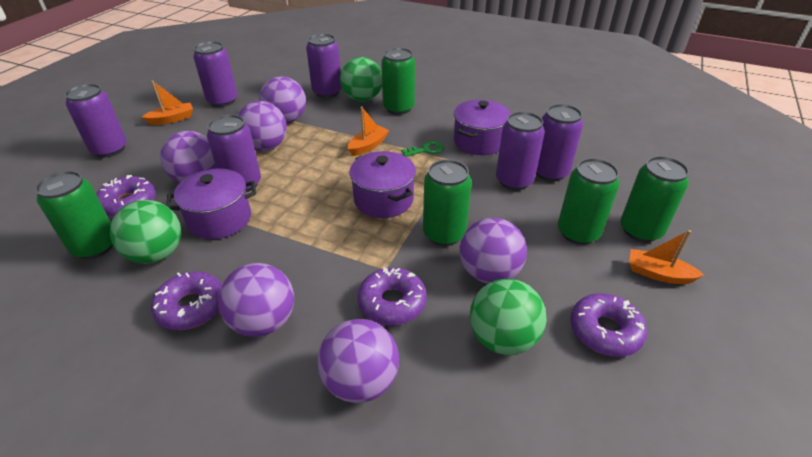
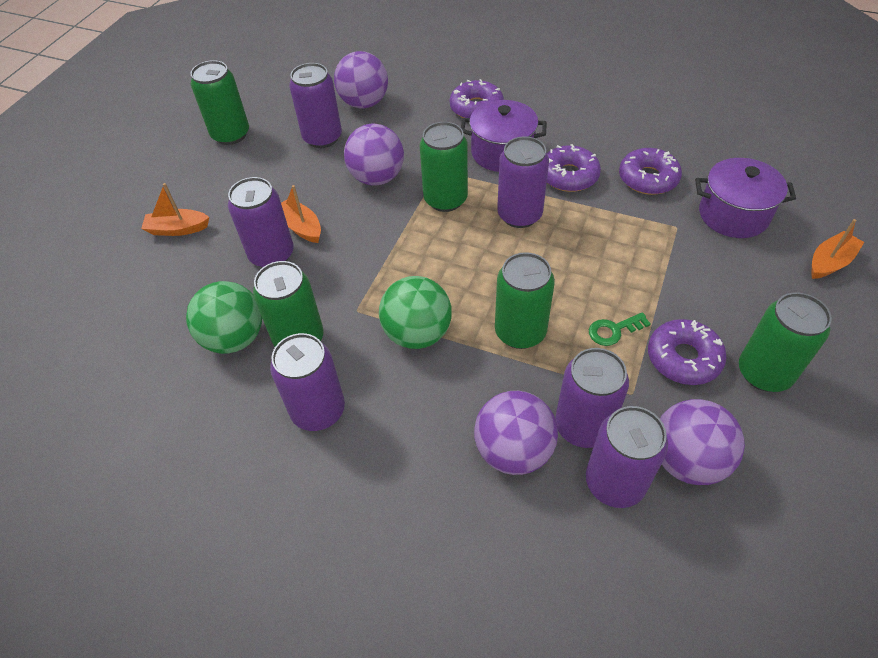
green ball: [110,200,181,264] [340,57,382,102] [470,279,547,355] = 3 -> [186,281,262,354] [379,276,452,349] = 2
purple ball: [160,131,217,183] [218,263,294,337] [238,101,287,151] [259,76,306,123] [317,319,399,403] [460,218,527,284] = 6 -> [334,51,388,109] [344,124,404,185] [474,391,558,475] [660,399,745,485] = 4
purple pot: [166,169,256,239] [349,151,416,218] [454,100,511,155] = 3 -> [461,100,547,172] [695,158,796,238] = 2

